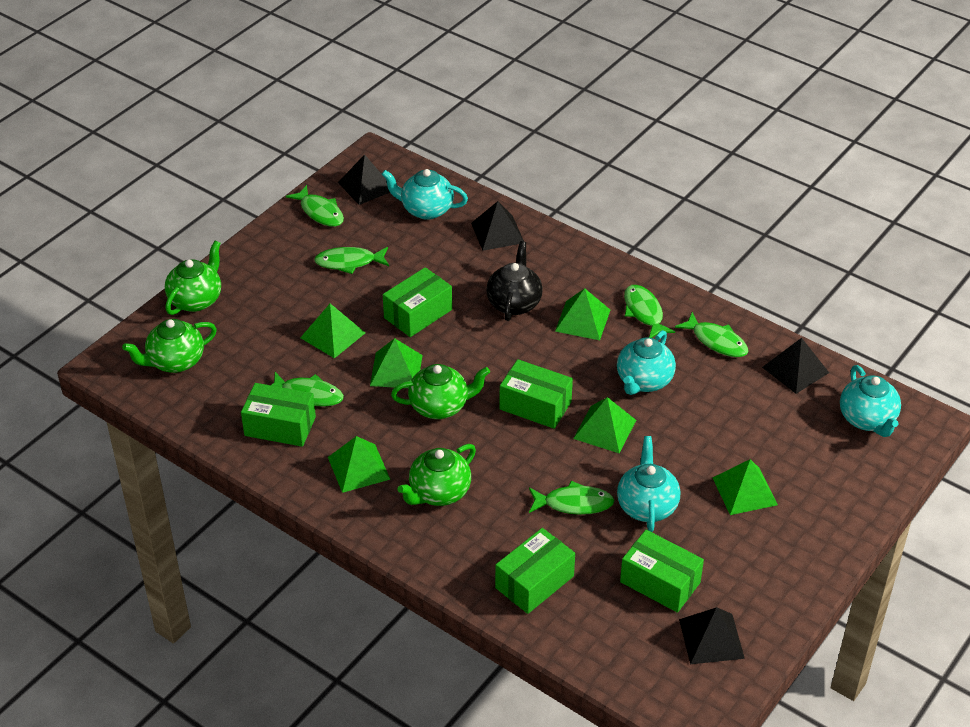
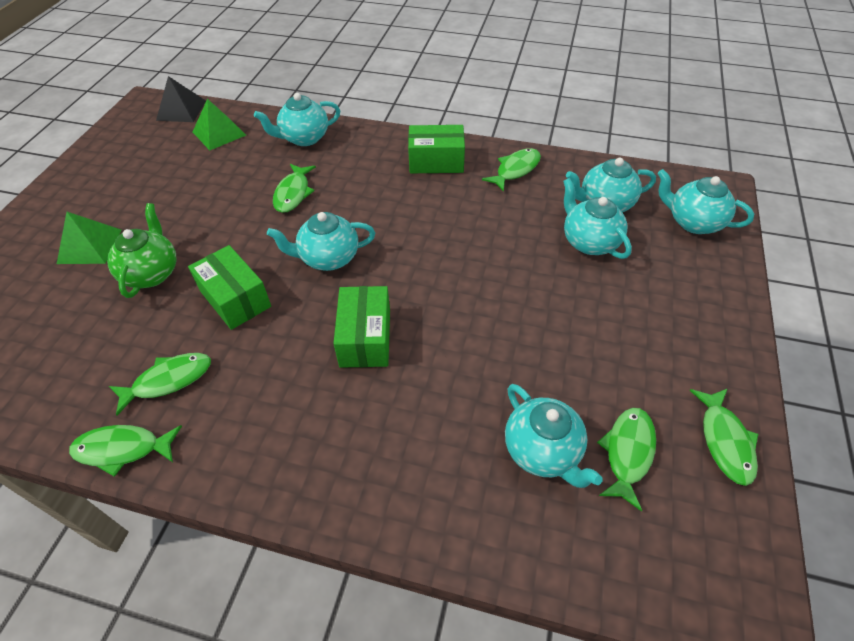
black pyramid: [338,154,390,205] [471,201,524,251] [679,607,745,664] [762,338,829,394] = 4 -> [156,76,206,122] = 1
black teapot: [486,241,543,321] = 1 -> none = 0
green box: [241,383,316,447] [383,267,452,337] [495,528,575,614] [499,359,573,429] [620,530,704,613] = 5 -> [188,245,271,330] [333,286,390,368] [408,125,465,173] = 3
green pyramid: [300,303,365,358] [328,436,390,493] [370,338,422,388] [555,288,610,340] [573,397,636,453] [712,459,778,515] = 6 -> [57,212,121,264] [193,99,246,150] = 2
green teapot: [122,319,217,373] [165,241,221,315] [391,364,490,419] [397,444,476,506] = 4 -> [107,203,177,298] = 1
turquoise teapot: [381,169,468,220] [617,330,676,395] [617,436,680,532] [840,365,901,437] = 4 -> [254,93,340,146] [267,212,375,271] [505,384,603,488] [563,178,632,259] [566,158,656,212] [657,169,754,234] = 6

